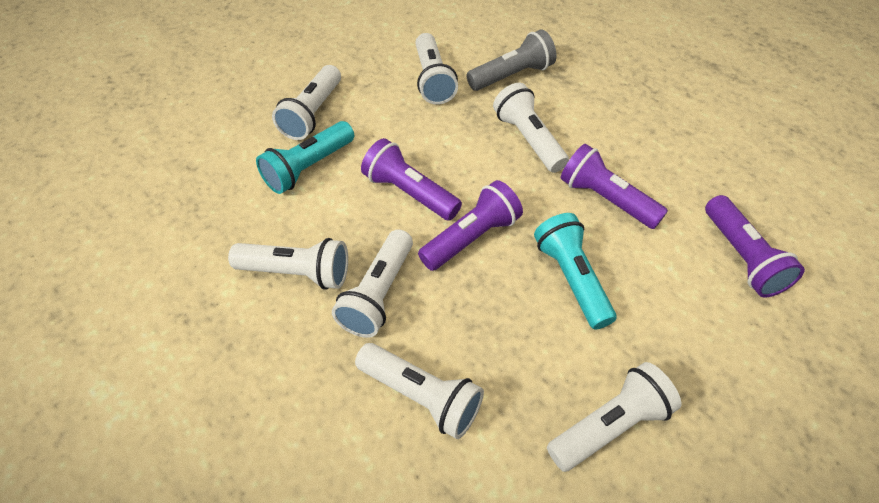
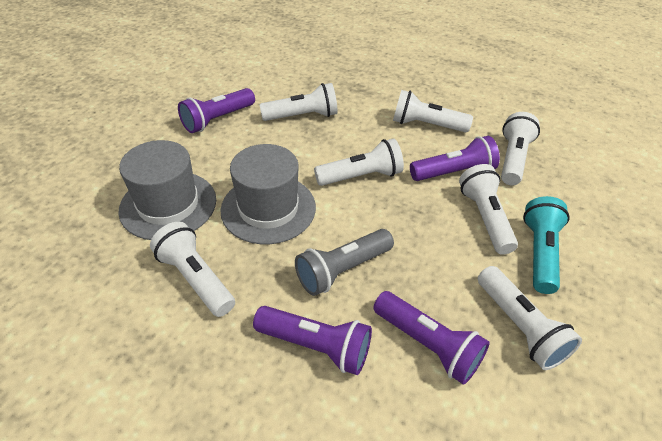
grey hat: none = 0 -> [118,140,216,240] [220,144,316,244] = 2
turquoise flashlight: [256,121,354,194] [534,213,616,330] = 2 -> [523,196,570,294] = 1

